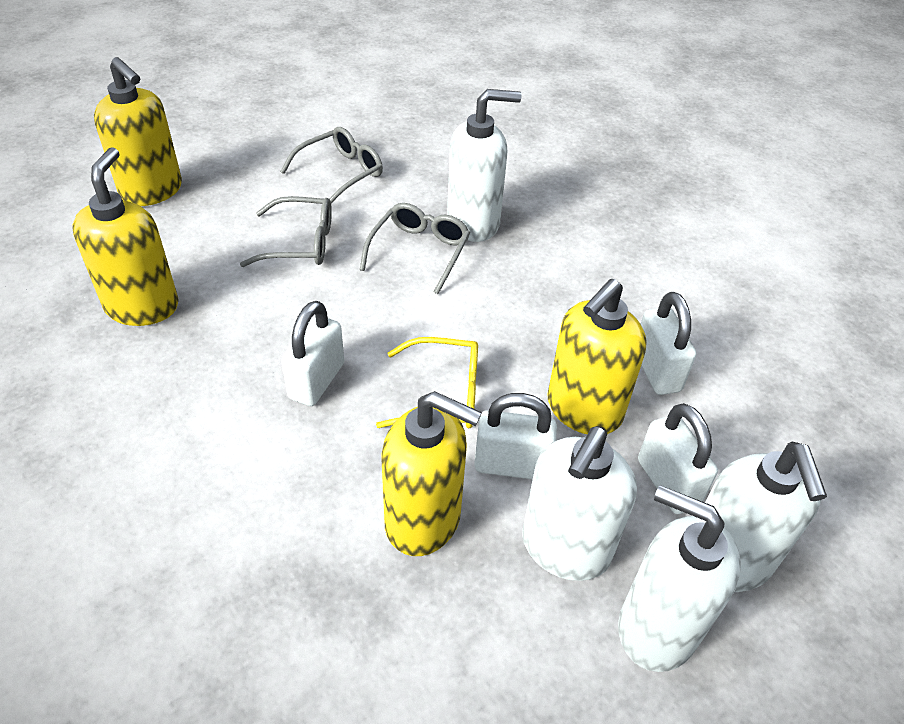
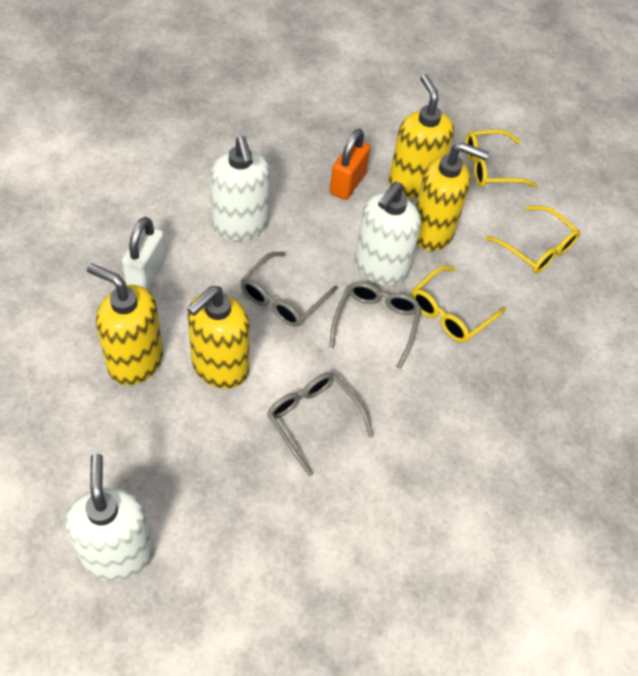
orange padlock: none = 0 -> [330,129,370,200] = 1
white padlock: [281,301,344,406] [474,393,557,479] [638,403,718,514] [641,292,696,395] = 4 -> [122,217,166,290] = 1
white soap dispenser: [447,89,522,242] [522,426,637,581] [618,485,741,672] [705,442,827,592] = 4 -> [65,454,154,581] [210,136,270,241] [355,181,421,286] = 3
yellow glasses: [376,337,478,428] = 1 -> [411,266,506,343] [465,129,538,187] [485,206,580,273] = 3

